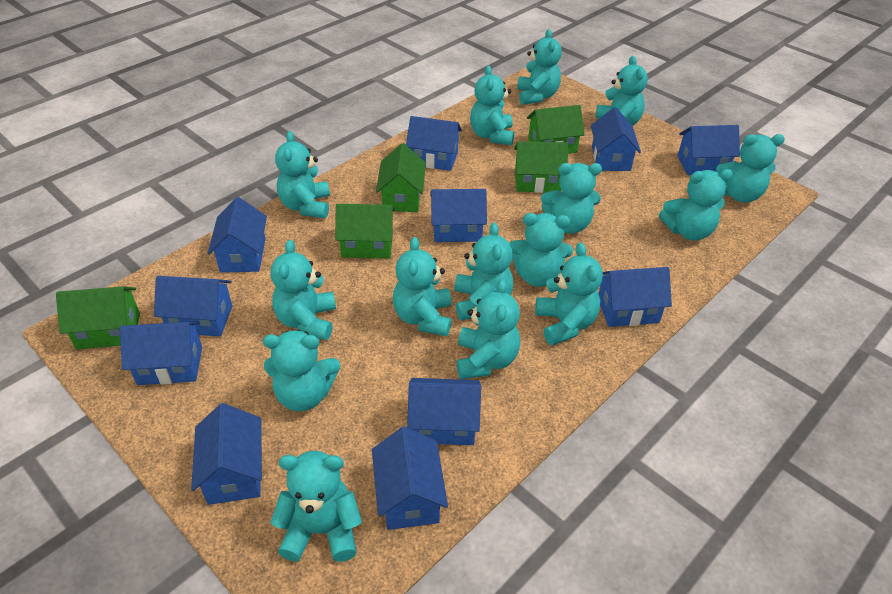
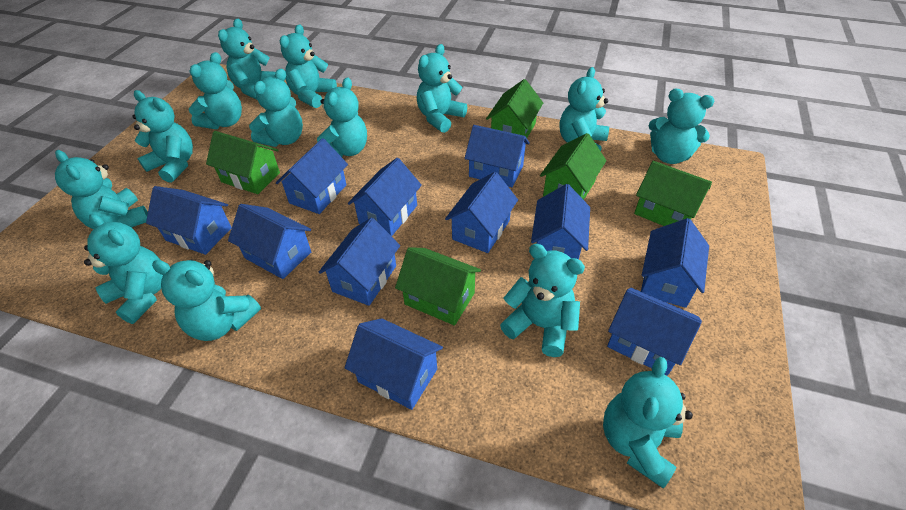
turquoise teddy bear: [263,330,340,411] [270,451,362,562] [271,240,336,340] [275,131,330,218] [393,237,452,337] [454,223,513,320] [457,279,520,379] [470,65,514,145] [509,213,573,287] [517,29,562,105] [535,243,603,346] [541,163,602,234] [596,56,648,126] [659,169,733,241] [716,134,785,203] = 15 -> [55,150,148,229] [84,214,163,324] [133,90,193,183] [152,260,261,341] [189,52,242,129] [218,19,276,100] [249,69,303,147] [280,24,337,108] [317,77,367,157] [417,44,467,133] [500,244,585,357] [560,67,609,151] [603,357,693,488] [649,88,715,164] = 14

